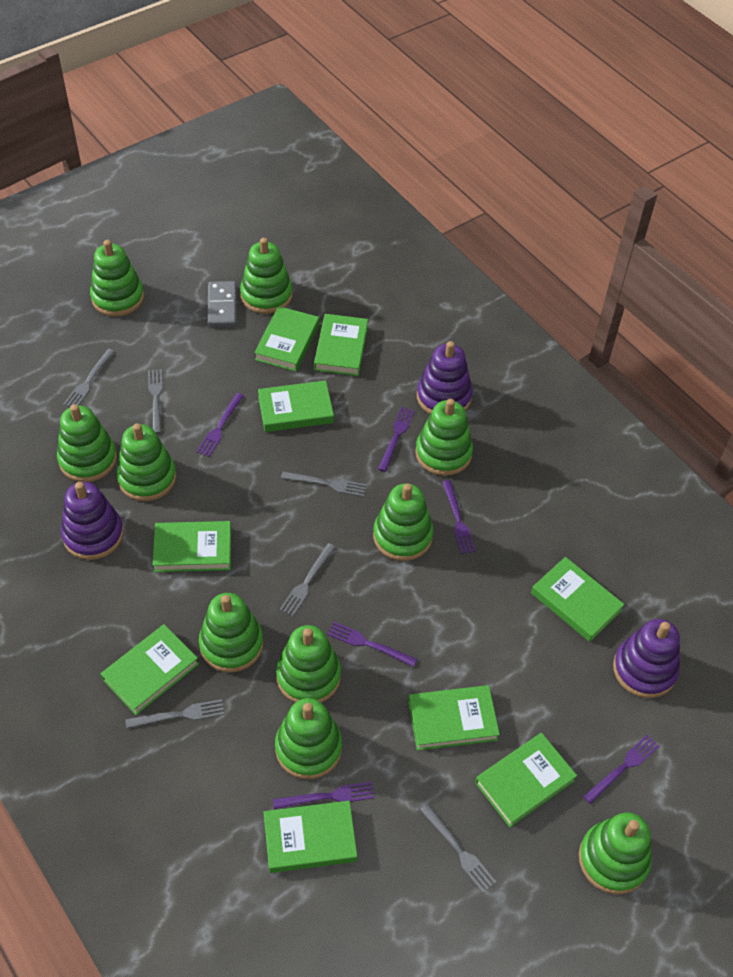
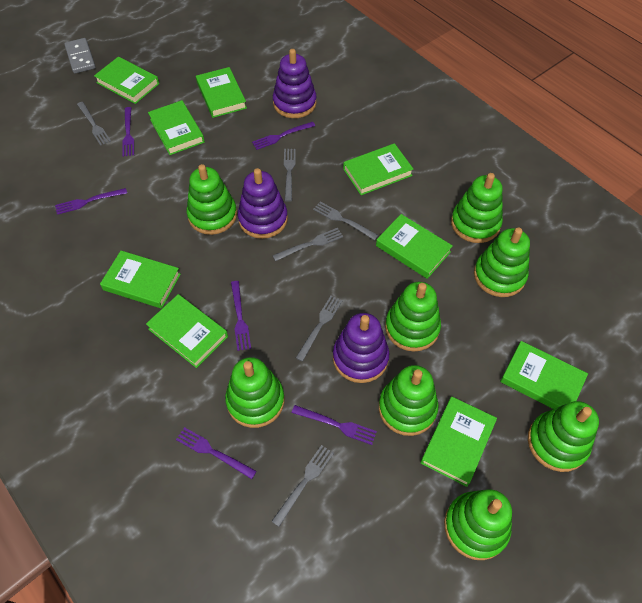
green stacking toy: [57,404,117,482] [90,240,144,316] [116,423,177,501] [199,593,263,672] [240,238,293,314] [275,698,342,779] [276,625,341,703] [373,483,434,561] [415,399,473,476] [579,812,652,894] = 10 -> [187,164,237,235] [225,357,284,428] [379,365,439,436] [385,282,441,352] [444,490,512,560] [451,173,503,243] [474,228,530,297] [528,401,599,472] = 8

